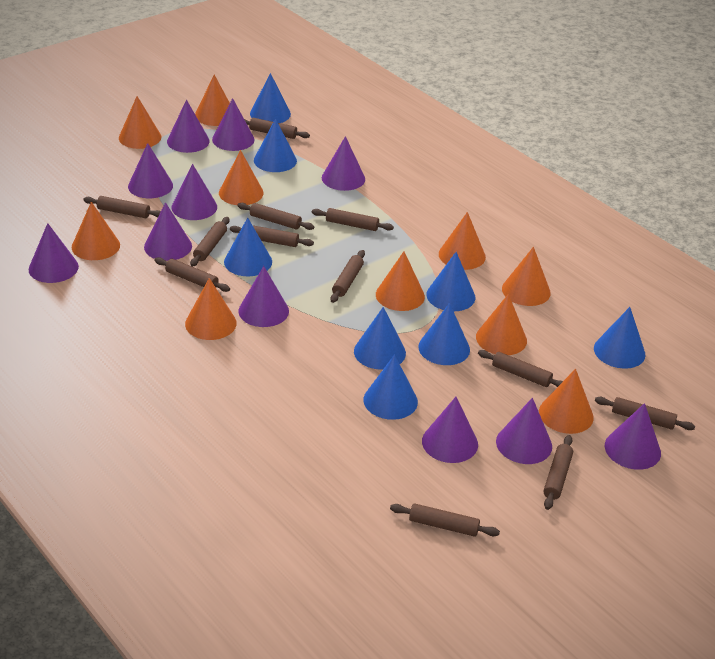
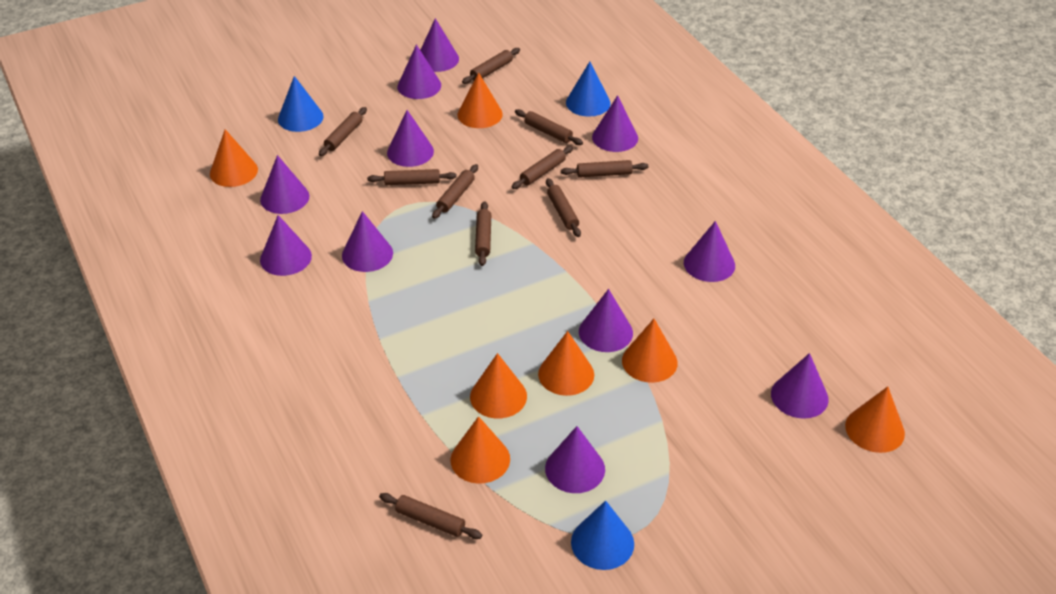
blue cone: [224,218,272,276] [250,73,291,123] [254,119,297,172] [354,307,406,370] [363,355,418,420] [418,303,470,365] [426,252,475,311] [594,307,645,369] = 8 -> [278,76,324,132] [566,62,611,117] [571,500,634,570] = 3
brown rolling pin: [83,196,161,218] [154,257,230,292] [190,217,229,267] [230,225,314,247] [237,203,314,230] [244,118,310,139] [312,208,394,231] [330,250,365,303] [390,503,500,537] [478,350,563,387] [543,435,573,510] [595,397,695,430] = 12 -> [319,107,367,156] [367,169,456,185] [379,493,482,539] [432,164,478,219] [462,48,520,84] [475,201,491,266] [512,146,573,189] [515,109,583,145] [546,178,581,237] [561,160,648,178] = 10
orange cone: [72,202,120,260] [119,96,161,149] [185,278,237,340] [195,75,230,126] [219,150,264,205] [376,252,425,311] [439,212,486,270] [476,294,527,355] [502,247,551,306] [539,369,594,434] = 10 -> [210,129,258,187] [451,416,510,484] [457,72,503,128] [470,353,527,418] [538,331,594,396] [622,319,678,383] [845,386,905,453] = 7

